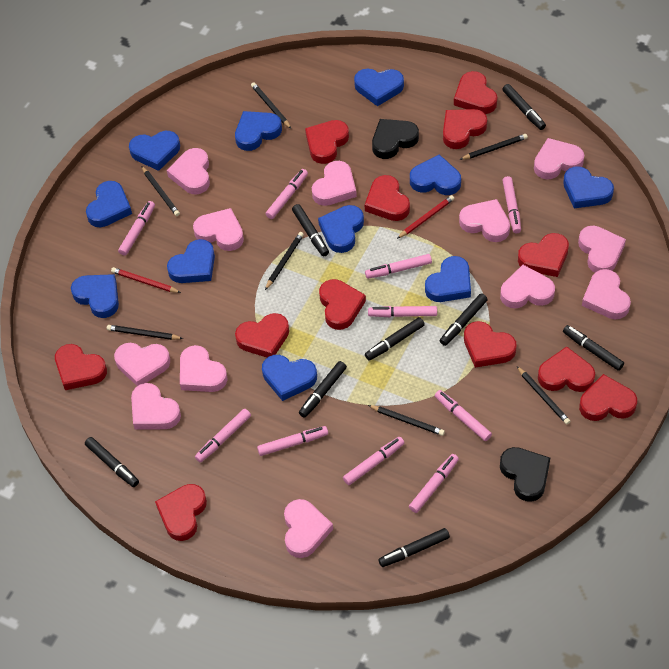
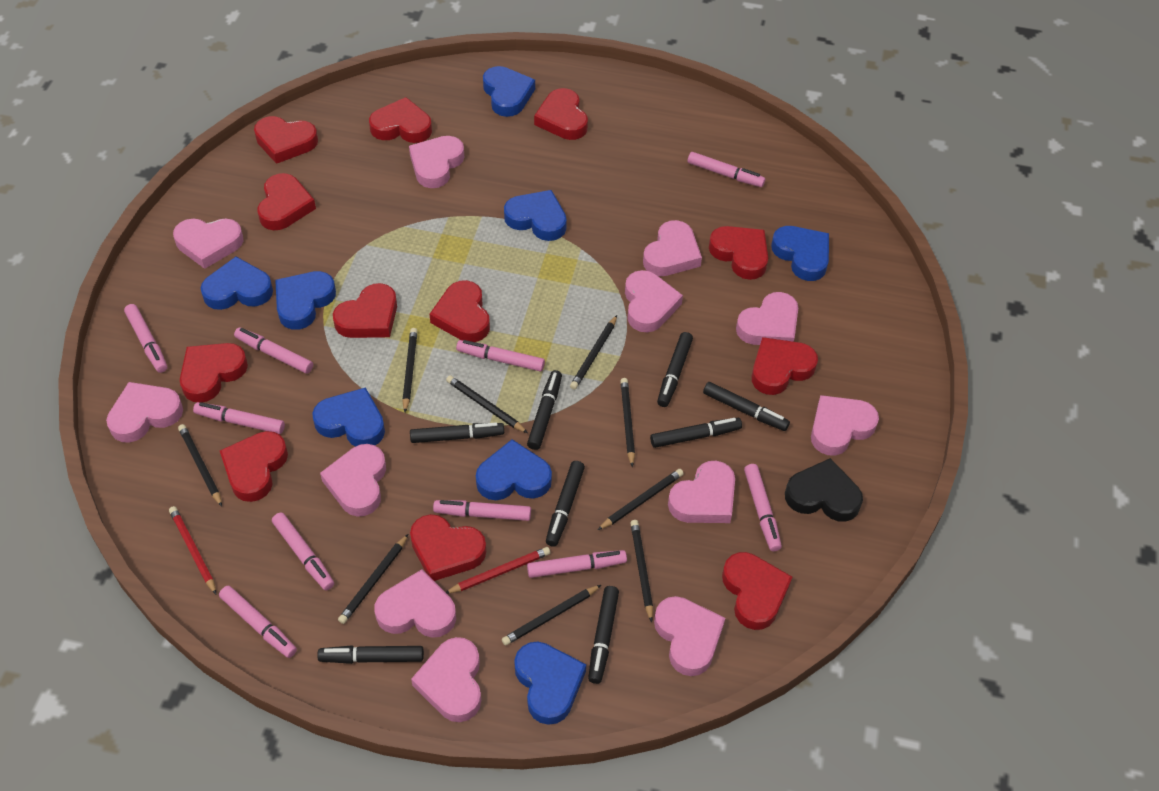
black heart: [372,119,419,159] [500,447,550,502] = 2 -> [785,458,863,522] = 1
black pencil: [107,325,183,340] [141,166,180,216] [251,82,291,129] [265,232,304,290] [368,405,445,436] [459,134,528,160] [517,366,570,425] = 7 -> [178,424,222,507] [338,534,408,624] [402,328,417,412] [446,375,528,433] [502,585,601,646] [570,315,617,390] [598,469,684,530] [620,378,635,467] [630,520,653,623] = 9
blue heart: [71,274,119,318] [86,181,132,227] [129,131,180,171] [167,239,215,283] [235,111,282,151] [262,355,317,401] [318,205,364,253] [354,69,404,106] [410,154,461,195] [425,256,471,302] [563,166,614,208] = 11 -> [201,257,273,310] [275,271,336,330] [312,387,385,446] [476,439,552,500] [483,66,535,117] [504,190,567,241] [514,641,586,725] [771,226,829,281] = 8

